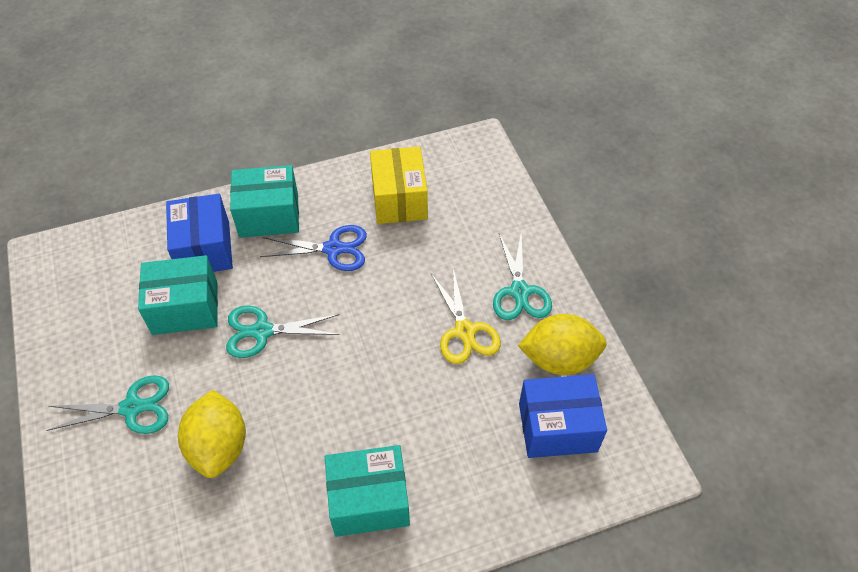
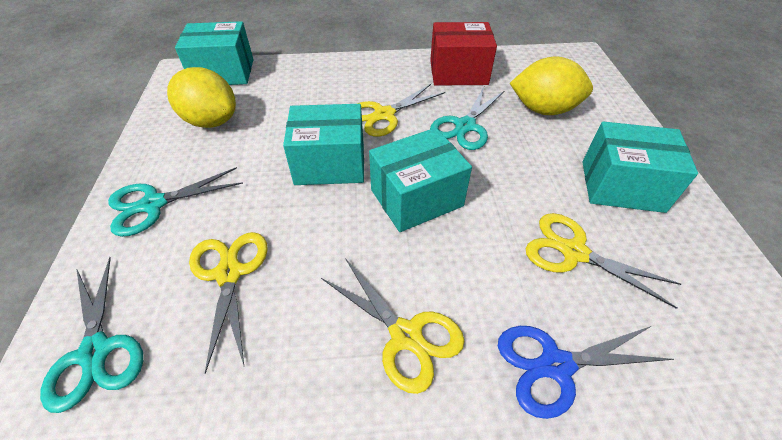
blue box: [166,194,233,272] [519,374,607,458] = 2 -> none = 0
red box: none = 0 -> [430,22,497,86] = 1
turquoise box: [138,255,218,335] [230,165,299,238] [325,445,410,537] = 3 -> [175,21,254,85] [283,104,364,185] [369,128,472,232] [582,121,698,213] = 4
yellow box: [370,146,428,224] = 1 -> none = 0
yellow scissors: [431,268,501,364] = 1 -> [189,232,268,374] [321,258,464,394] [357,84,445,137] [526,213,681,309] = 4

